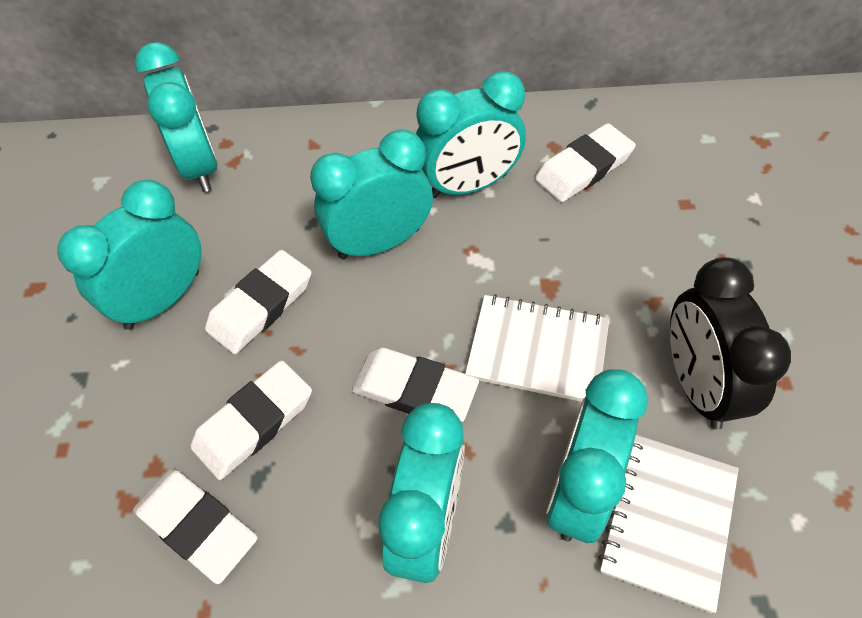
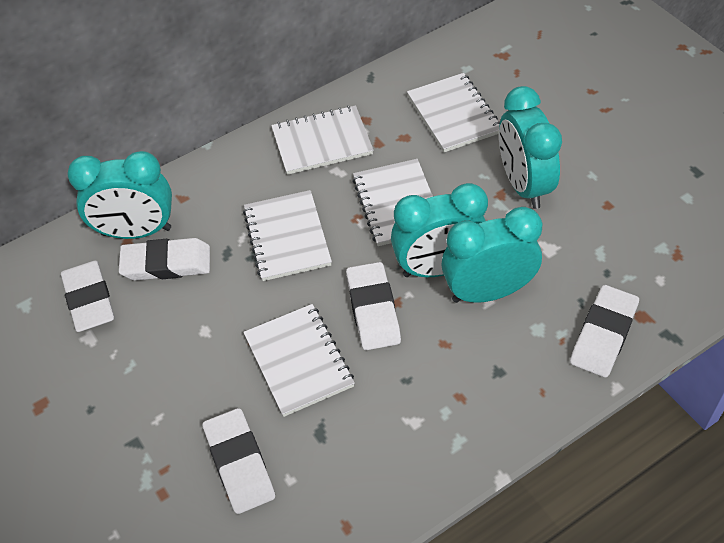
black clock: [670,257,791,429] = 1 -> none = 0
turquoise clock: [57,180,202,330] [135,42,218,192] [310,129,433,260] [379,403,465,583] [416,71,526,198] [546,370,648,543] = 6 -> [68,151,172,239] [391,183,488,277] [441,207,542,303] [499,86,562,209] = 4
white notebook: [465,294,609,402] [598,435,739,613] = 2 -> [243,190,332,281] [243,304,355,417] [271,105,373,175] [352,159,433,246] [407,73,500,152] = 5

